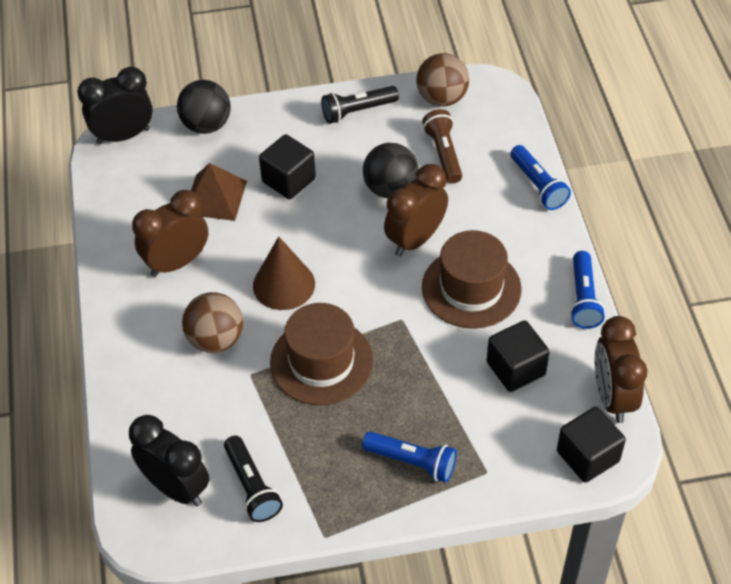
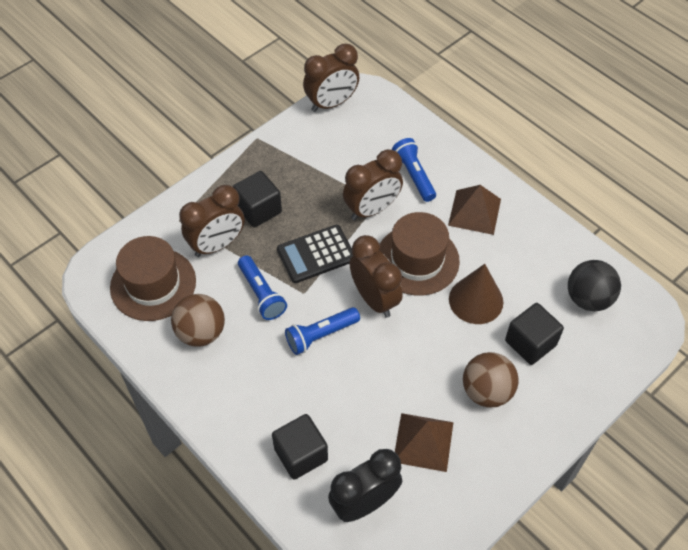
black ball: [177,80,231,134] [363,143,418,198] = 2 -> [568,260,621,312] = 1
black calculator: none = 0 -> [277,225,353,283] = 1
black clock: [77,67,153,145] [129,415,210,506] = 2 -> [328,449,402,522] = 1
black flashlight: [224,436,283,522] [321,86,399,124] = 2 -> none = 0
brown clock: [132,190,208,277] [384,164,448,257] [595,316,647,423] = 3 -> [179,185,245,257] [303,44,359,112] [343,149,403,220] [349,235,403,318] = 4
brown flashlight: [422,109,462,184] = 1 -> none = 0
brown pyramid: [191,163,247,221] = 1 -> [395,413,453,472] [448,185,501,235] = 2

